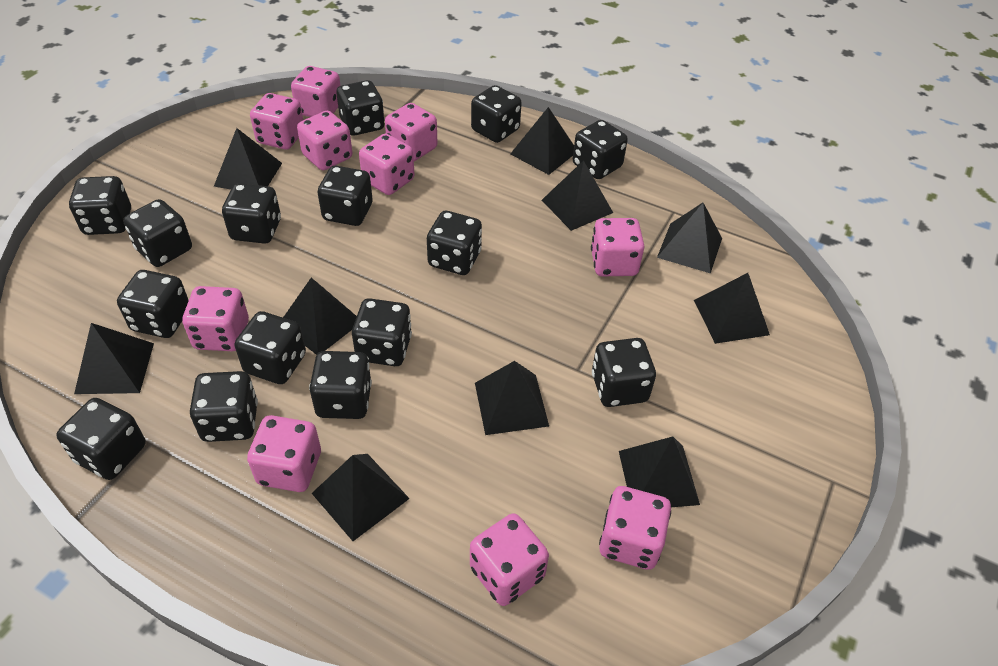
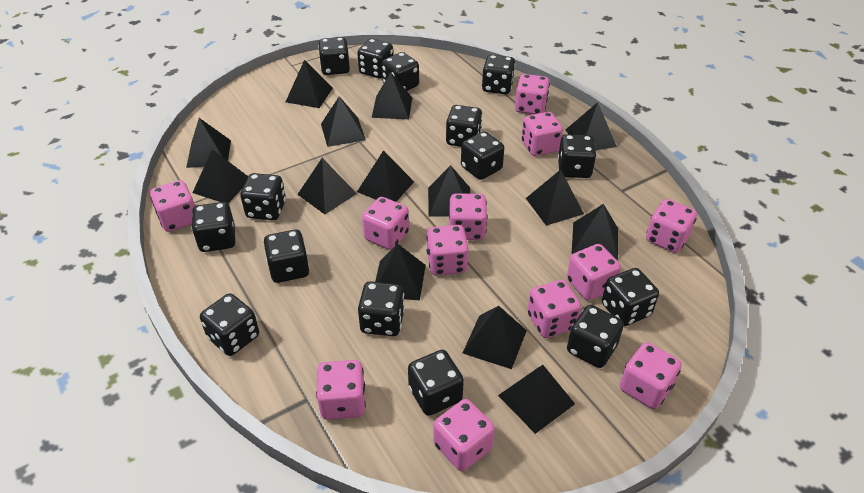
black pyramid: [74,323,154,394] [214,128,282,190] [283,278,357,355] [312,454,410,541] [475,361,549,435] [510,107,574,175] [542,160,613,231] [619,437,700,507] [657,203,722,273] [694,273,770,344] = 10 -> [186,118,231,168] [193,149,248,203] [286,60,333,108] [297,158,357,214] [321,96,366,147] [357,150,414,202] [372,72,412,119] [375,244,426,301] [428,165,470,217] [463,306,527,369] [498,365,575,434] [526,169,584,226] [566,102,617,150] [572,204,618,260] = 14
pink dice: [183,286,249,351] [247,415,321,492] [250,93,303,149] [291,66,341,117] [297,111,352,170] [359,134,415,195] [385,103,438,161] [470,513,549,606] [591,218,645,276] [599,486,671,570] = 10 -> [150,180,195,232] [316,360,366,420] [362,197,409,250] [426,225,469,275] [434,399,495,471] [449,193,487,240] [515,74,550,114] [521,112,563,156] [527,280,581,338] [567,244,621,301] [620,342,682,409] [646,199,697,253] = 12

